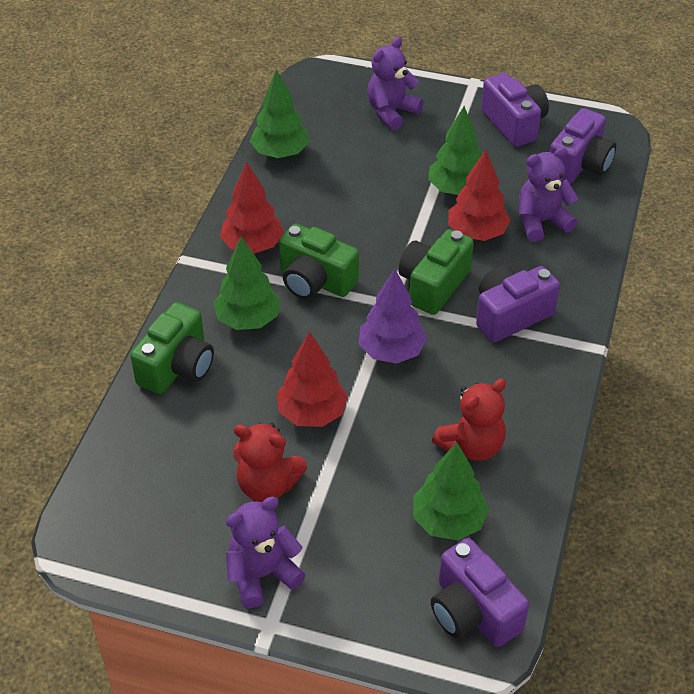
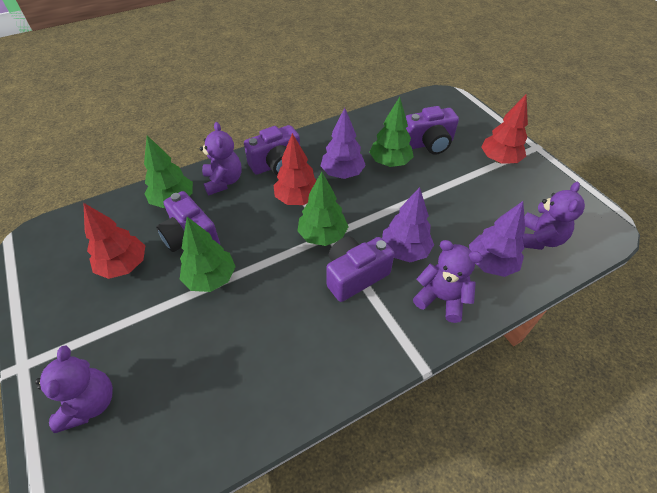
green camera: [130,302,214,394] [279,224,359,299] [398,229,474,315] = 3 -> none = 0
purple teddy bear: [226,496,306,609] [367,37,423,130] [519,147,578,242] = 3 -> [35,346,113,433] [200,122,241,195] [413,240,483,323] [522,182,585,250] = 4
purple tree: [359,269,427,364] = 1 -> [321,108,366,179] [382,187,434,262] [469,201,525,277] = 3
red teddy bear: [233,423,307,502] [432,378,506,461] = 2 -> none = 0

